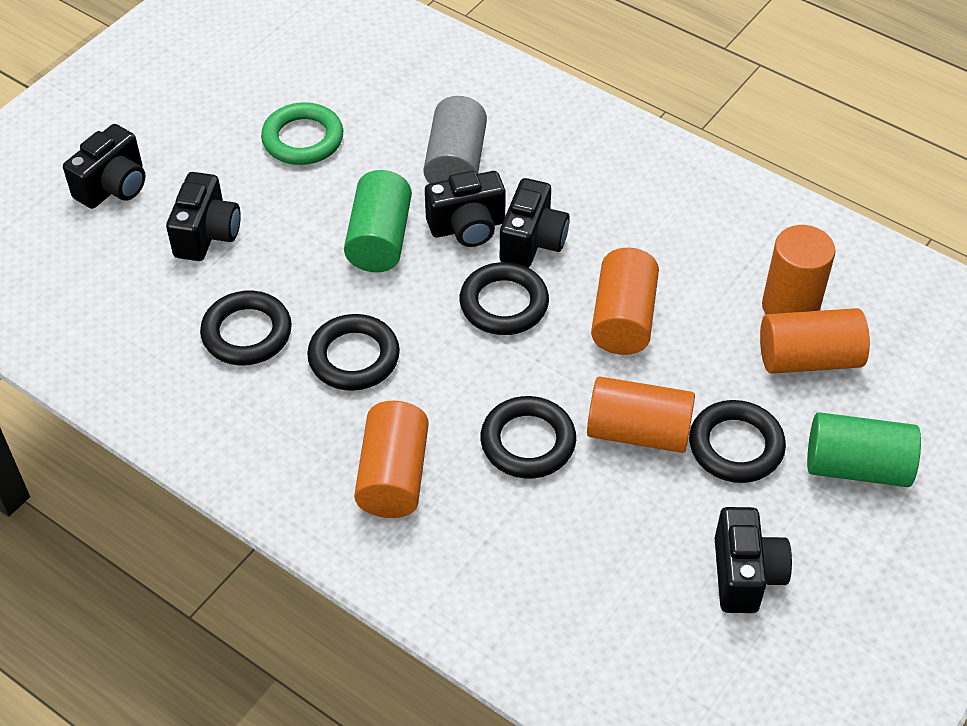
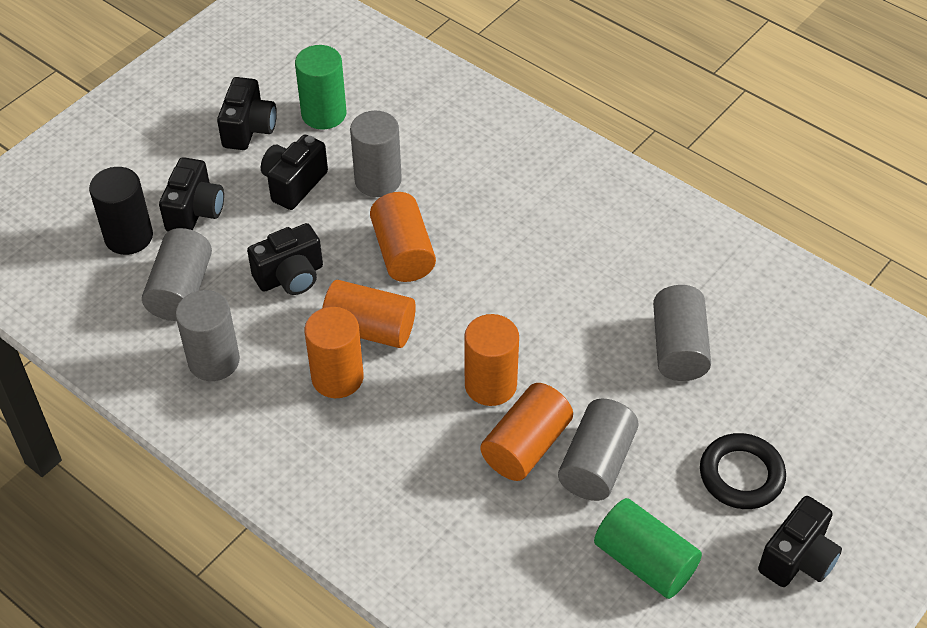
black cylinder: none = 0 -> [89,167,153,255] = 1
black ring: [200,291,292,365] [307,314,400,391] [460,262,549,335] [480,396,576,479] [689,400,786,483] = 5 -> [700,433,786,509] = 1
green ring: [261,102,343,165] = 1 -> none = 0
grey cylinder: [423,96,487,184] = 1 -> [142,228,212,321] [175,290,240,381] [350,111,402,197] [558,399,639,501] [653,285,711,381] = 5

